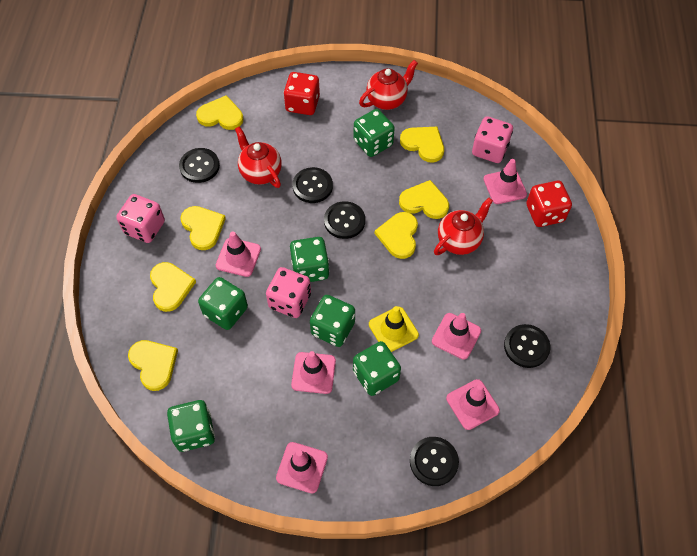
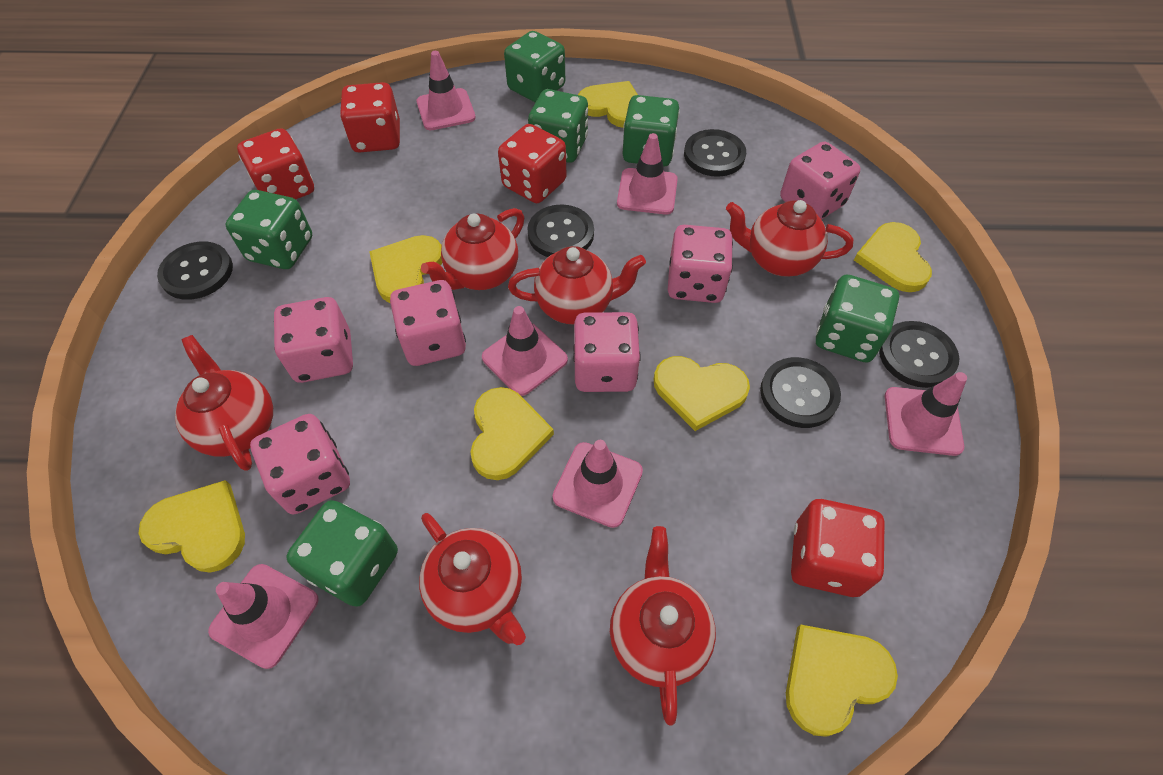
pink dice: [116,194,165,243] [266,267,311,318] [472,116,513,163] = 3 -> [250,414,350,514] [274,297,353,383] [390,280,466,366] [573,312,641,392] [668,225,733,303] [780,142,861,220] = 6
red dice: [284,72,320,115] [526,181,572,227] = 2 -> [237,128,314,199] [340,82,400,153] [498,124,567,203] [791,499,885,597] = 4
red teapot: [235,126,282,188] [359,60,418,110] [434,197,493,255] = 3 -> [175,335,273,471] [419,513,526,645] [421,208,524,290] [508,246,646,324] [610,526,716,725] [726,200,853,277] = 6
yellow traffic cone: [369,306,419,352] = 1 -> none = 0

